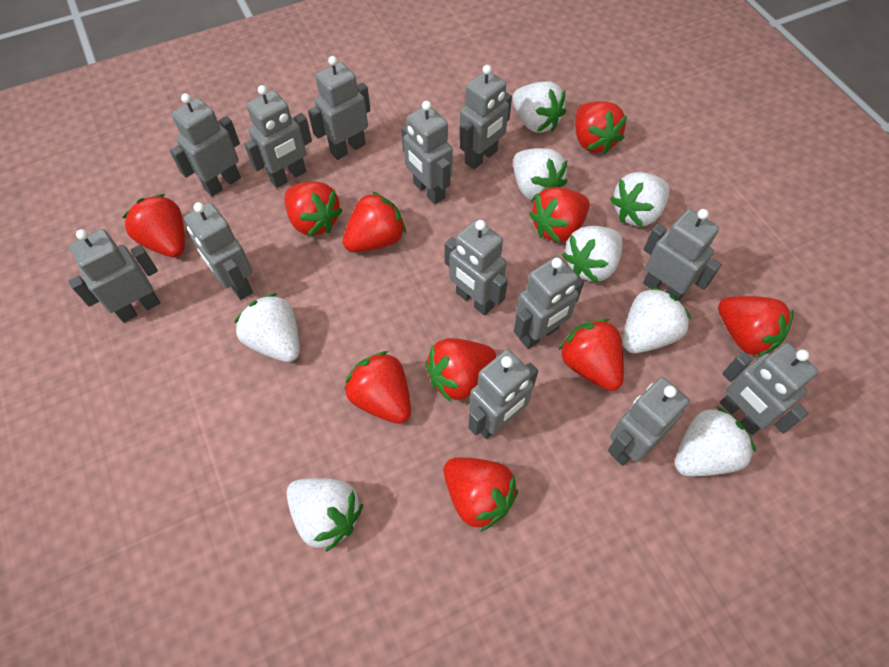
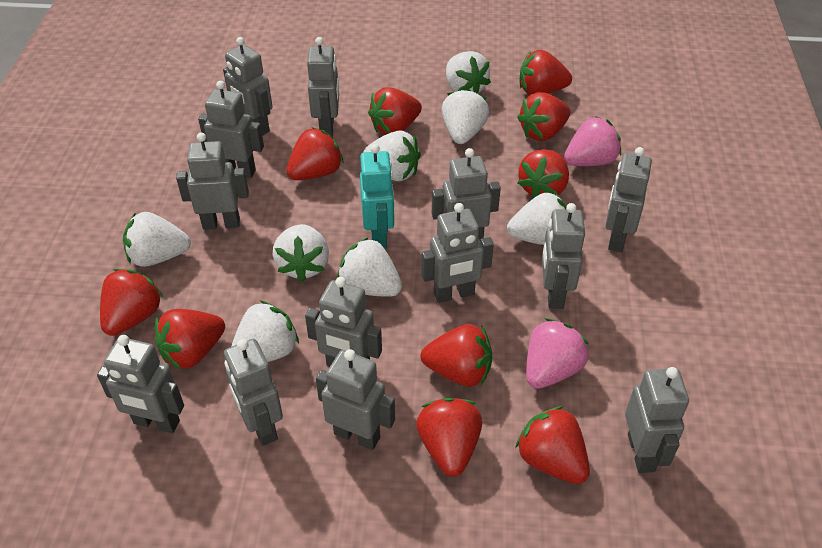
pink strawberry: none = 0 -> [526,318,589,389] [564,116,621,166] = 2
turquoise robot: none = 0 -> [360,144,395,248] = 1

